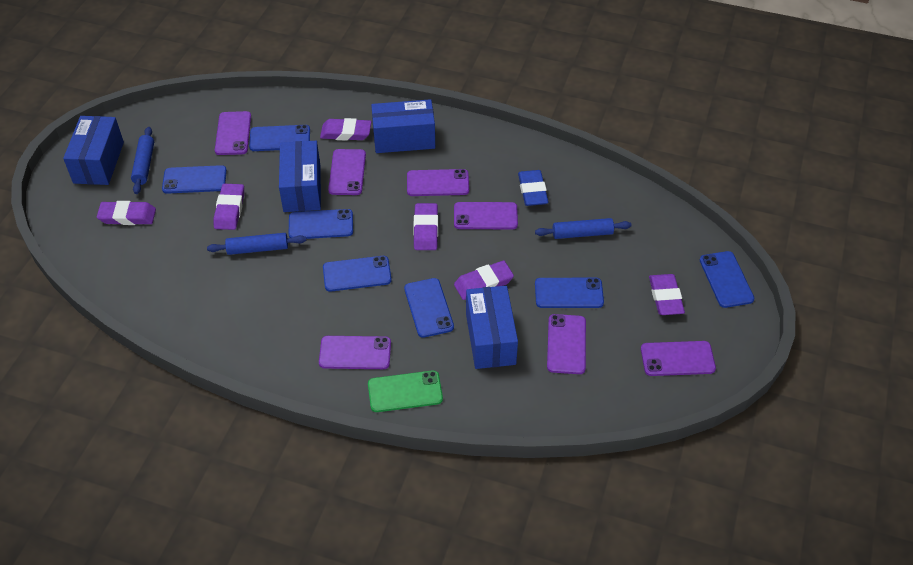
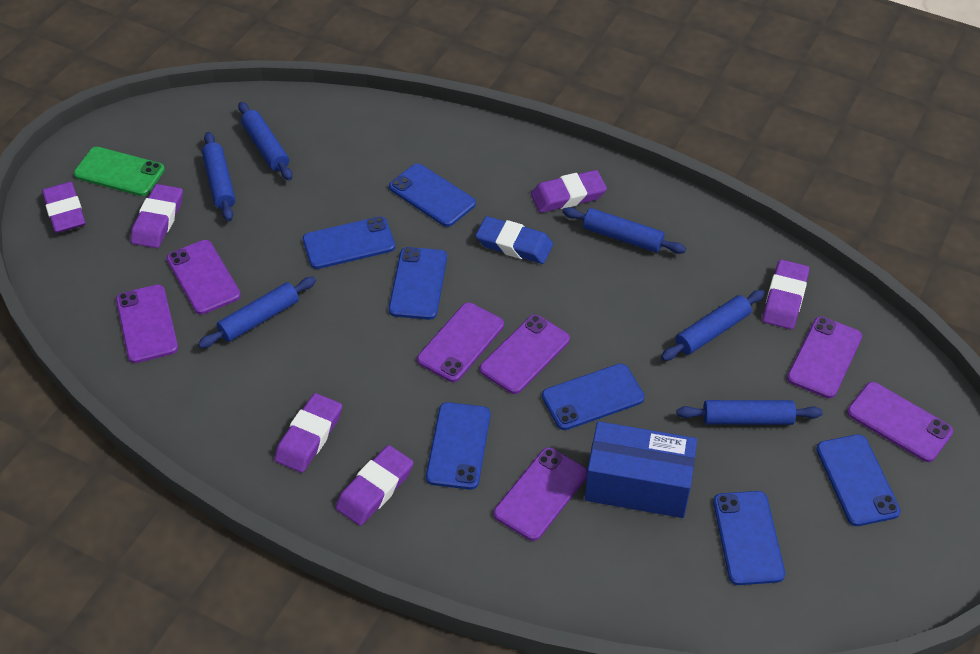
blue box: [63,116,124,185] [279,141,321,212] [371,99,435,153] [466,286,518,369] = 4 -> [585,421,697,518] = 1
blue rolling pin: [131,127,154,194] [207,233,306,255] [535,218,631,239] = 3 -> [198,277,316,348] [202,132,235,221] [238,102,293,180] [563,207,686,254] [661,290,765,361] [676,400,823,425] = 6

